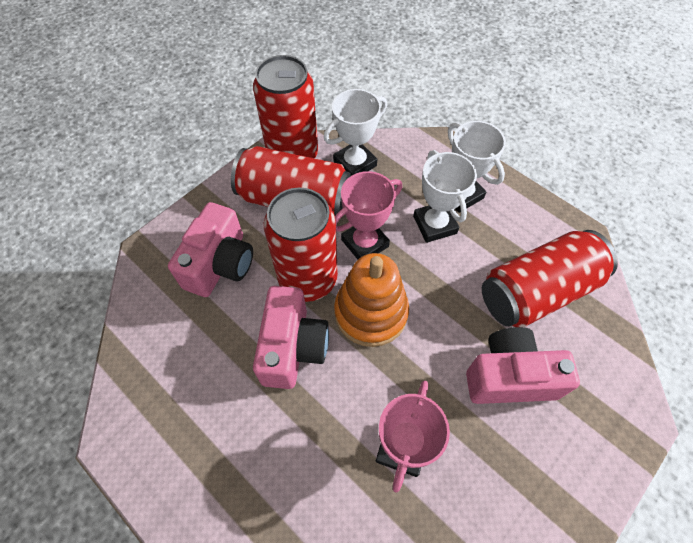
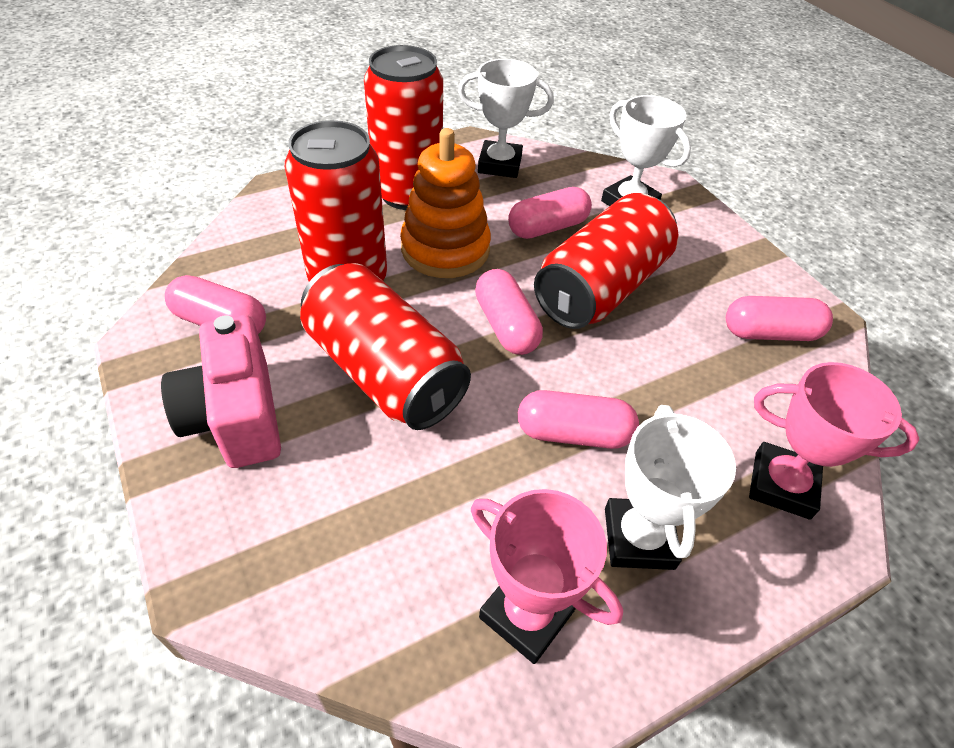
pink camera: [168,202,253,297] [253,286,329,389] [466,327,580,404] = 3 -> [161,315,281,468] = 1
pink capsule: none = 0 -> [165,275,266,334] [475,269,543,355] [508,187,592,239] [518,390,639,449] [726,296,833,341] = 5

